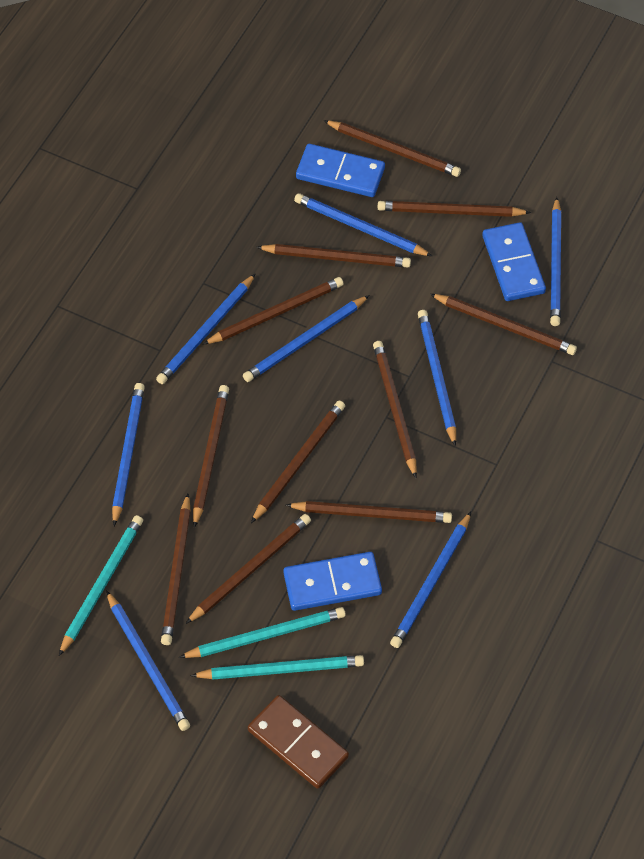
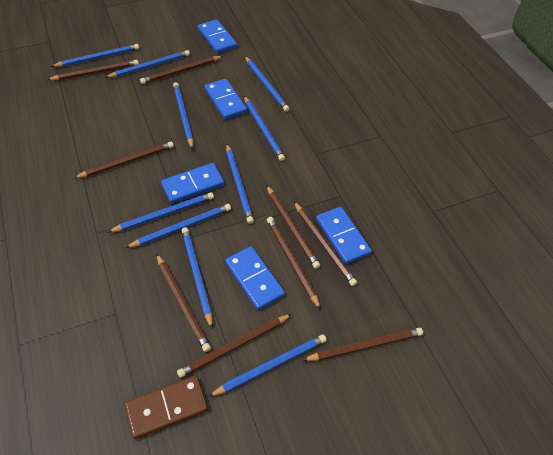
blue domino: [283,552,382,611] [296,144,385,197] [482,222,546,301] = 3 -> [161,163,224,204] [198,19,237,54] [204,79,247,120] [225,246,285,310] [316,207,372,264] = 5
blue pencil: [106,590,190,731] [112,383,145,526] [156,274,255,384] [243,295,370,382] [294,193,432,256] [390,512,471,648] [418,310,456,446] [550,197,561,326] = 8 -> [51,44,139,67] [105,50,190,78] [108,192,214,232] [125,204,231,248] [173,82,194,149] [182,227,213,329] [208,334,327,397] [226,144,254,224] [244,96,285,161] [245,56,289,112] = 10
brown pencil: [161,493,191,645] [185,514,311,624] [193,385,229,528] [203,277,344,344] [251,400,345,523] [257,244,411,268] [286,501,452,523] [323,120,461,177] [373,341,417,478] [378,201,531,217] [430,294,577,355] = 11 -> [47,60,139,80] [74,141,174,178] [140,56,223,84] [156,253,211,352] [177,314,292,378] [266,185,320,269] [267,217,321,310] [294,202,357,286] [303,328,423,361] = 9
turquoise pencil: [59,515,143,656] [179,607,346,658] [190,655,364,680] = 3 -> none = 0

